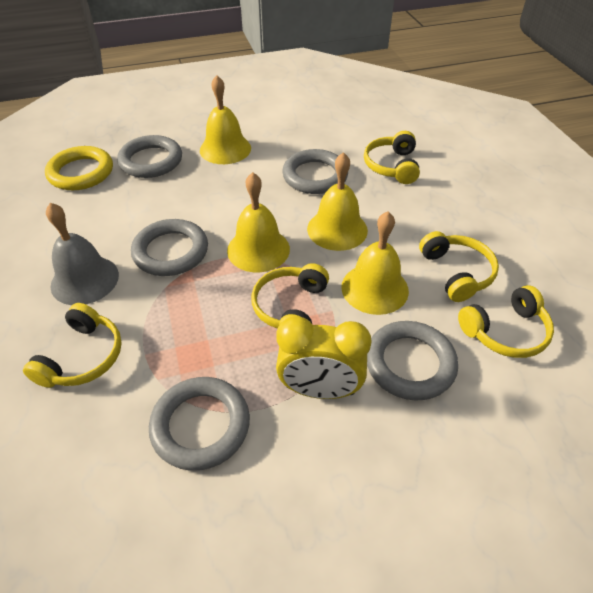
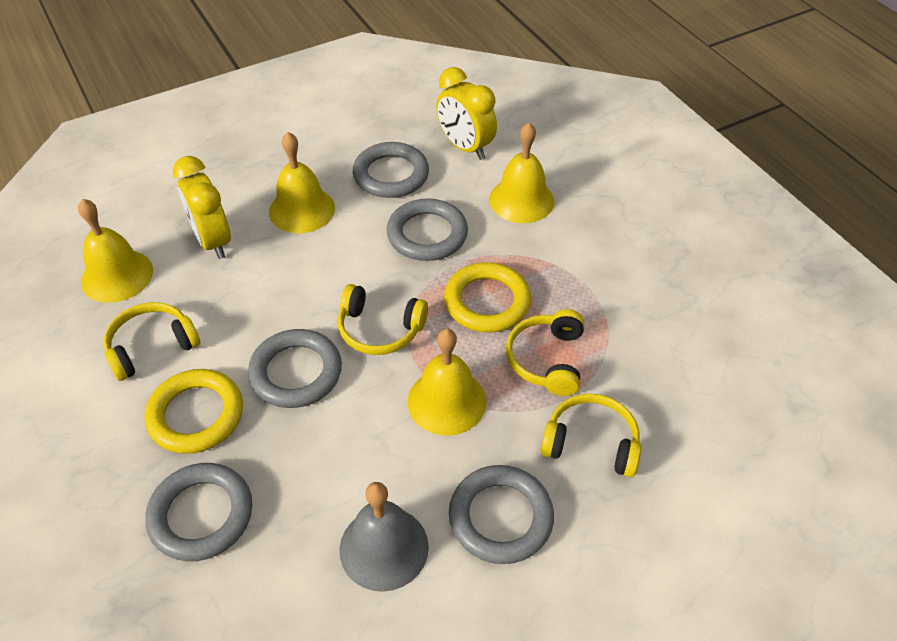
yellow clock: [276,316,372,399] = 1 -> [173,156,231,259] [436,67,497,160] = 2
yellow headphones: [23,303,122,388] [251,263,329,329] [364,131,420,184] [419,231,499,302] [458,285,554,358] = 5 -> [104,302,200,381] [338,284,428,355] [506,309,584,396] [541,394,641,477] = 4
yellow ring: [45,146,113,190] = 1 -> [144,369,243,454] [444,262,531,333] = 2

